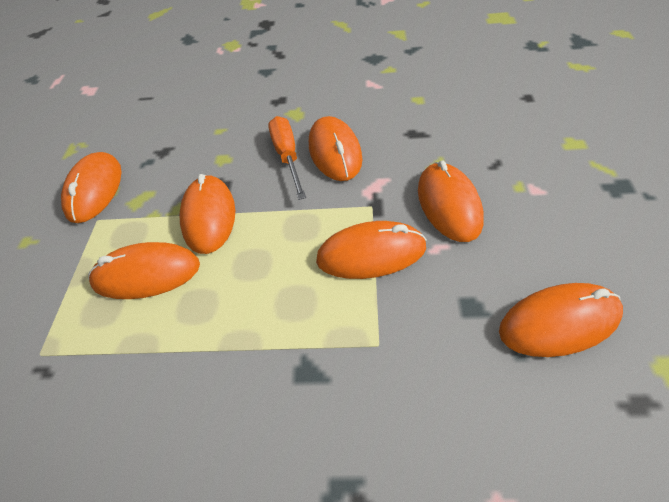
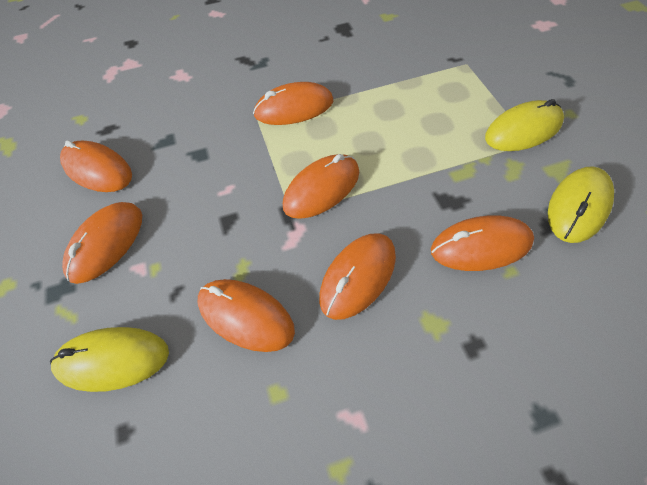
orange screwdriver: [268,116,306,200] = 1 -> none = 0
yellow mouse: none = 0 -> [50,327,169,392] [485,99,564,151] [548,166,614,243] = 3

